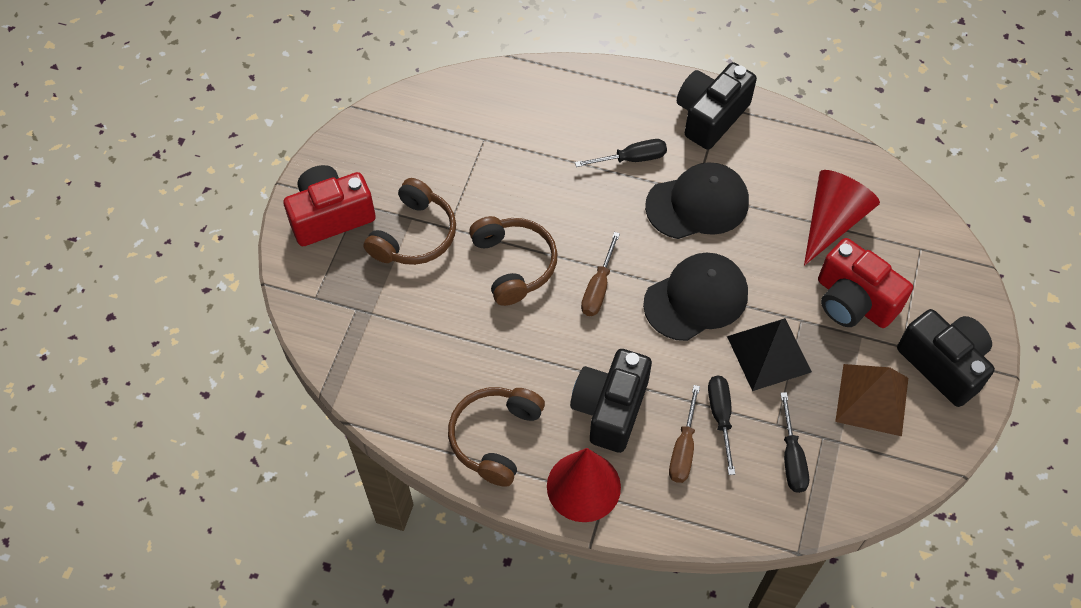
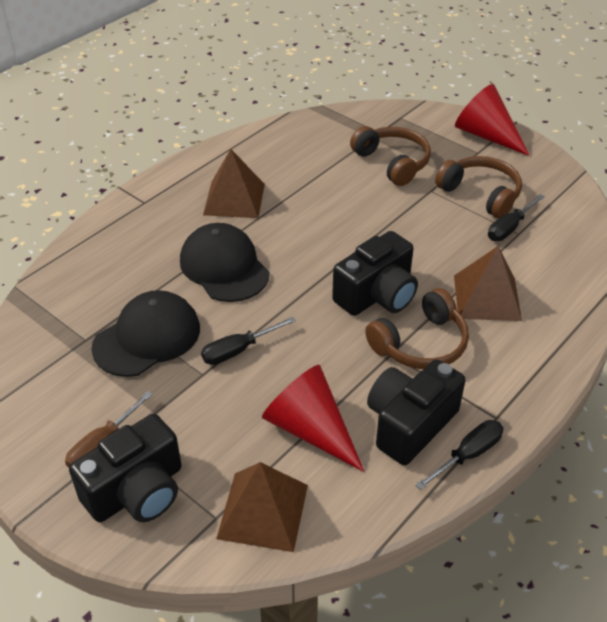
black pyramid: [727,318,812,391] = 1 -> none = 0
brown pyramid: [835,364,908,436] = 1 -> [203,149,265,218] [216,462,308,552] [454,246,522,321] = 3
brown screwdriver: [581,232,620,316] [669,385,700,483] = 2 -> [65,391,153,468] = 1
red camera: [283,165,376,246] [818,238,913,328] = 2 -> none = 0

